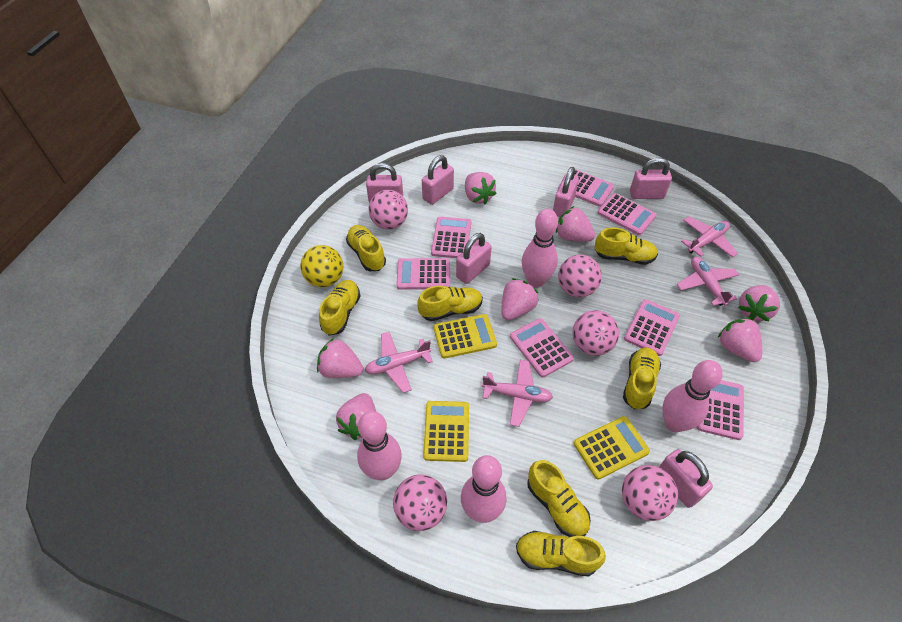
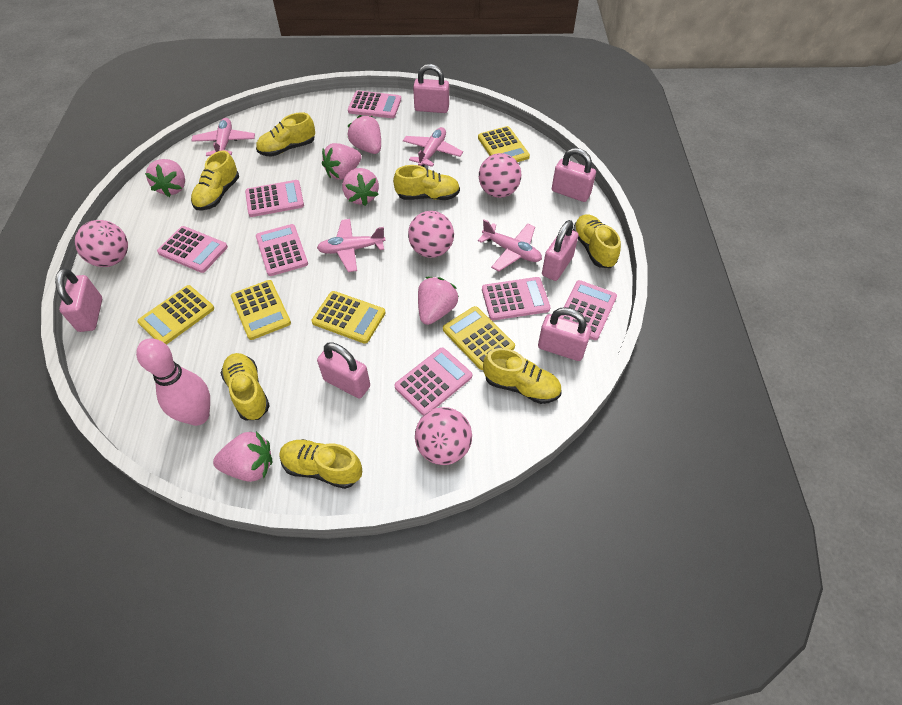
pink ball: [369,190,408,229] [393,475,447,531] [558,255,602,297] [572,310,619,356] [622,465,678,521] = 5 -> [75,220,128,267] [408,211,454,258] [415,407,472,465] [479,153,521,198] = 4
pink bowling pin: [357,411,402,480] [461,455,506,523] [522,209,558,288] [662,360,723,432] = 4 -> [136,338,210,426] = 1
pink strawberry: [317,338,363,378] [336,393,376,440] [465,172,497,204] [501,278,539,320] [556,206,595,242] [718,317,762,362] [738,285,780,321] = 7 -> [145,159,185,197] [213,431,272,482] [322,143,362,180] [342,168,379,206] [348,115,381,154] [418,277,459,325] = 6
yellow ball: [300,245,343,288] = 1 -> none = 0
yellow calculator: [423,401,469,462] [433,314,497,359] [574,416,650,480] = 3 -> [137,285,214,345] [231,280,291,340] [312,291,385,344] [443,306,515,370] [478,126,530,162] = 5

